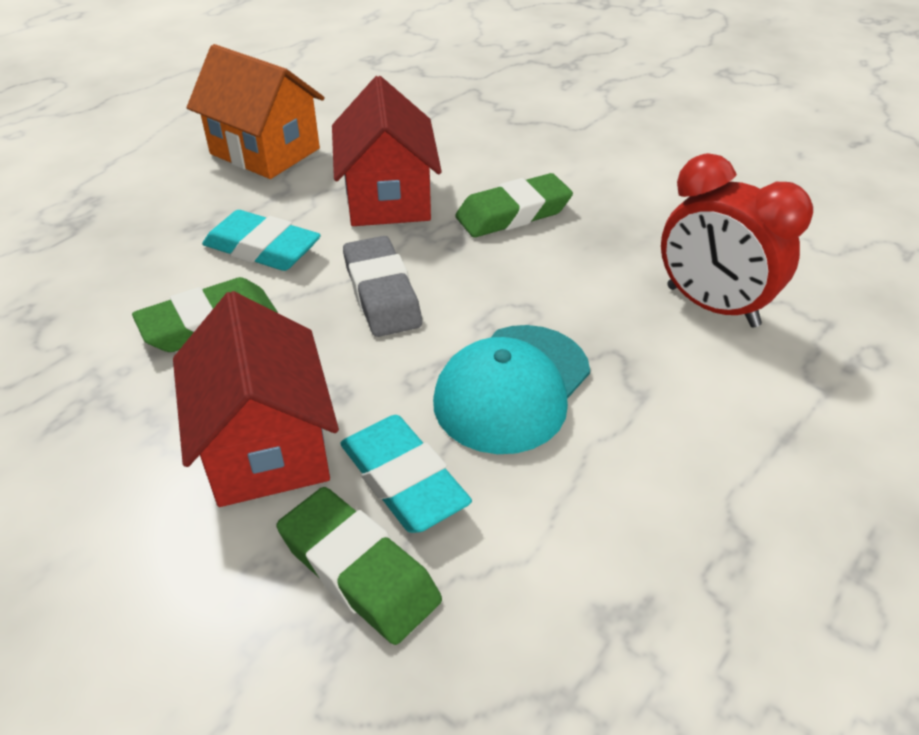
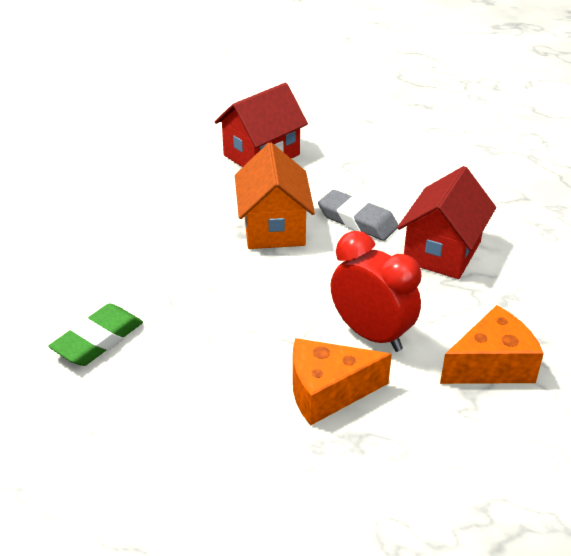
green eraser: [132,277,278,352] [277,487,442,645] [455,173,573,238] = 3 -> [49,303,143,366] = 1
orange cheese: none = 0 -> [293,338,392,425] [440,305,544,384] = 2
turquoise cap: [433,325,590,454] = 1 -> none = 0
turquoise eraser: [202,210,321,271] [340,415,472,533] = 2 -> none = 0

